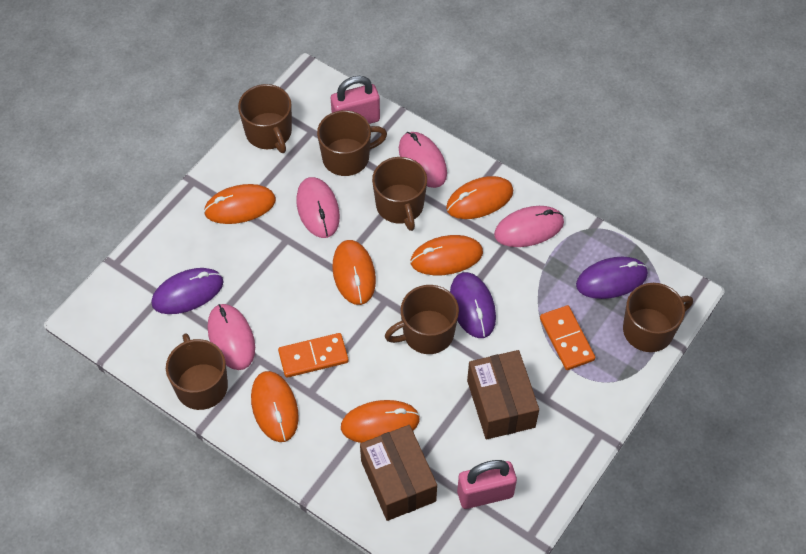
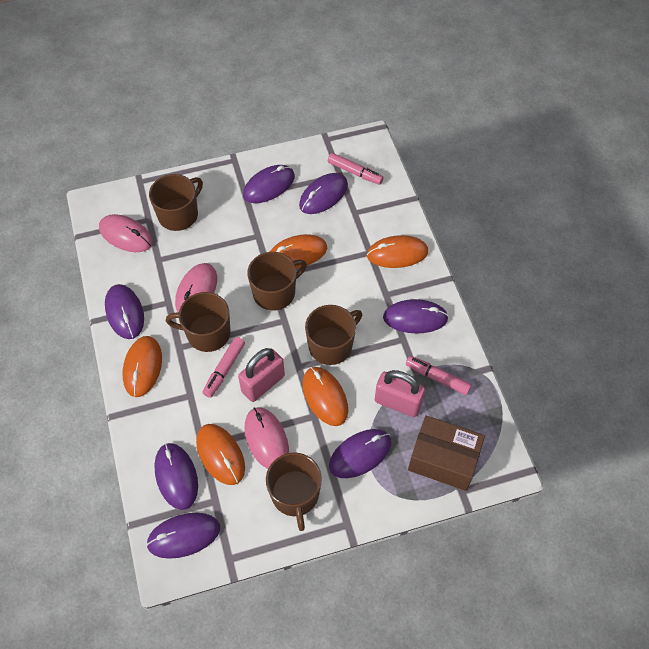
brown box: [360,425,437,521] [467,350,539,439] = 2 -> [408,416,485,491] = 1
brown mug: [166,333,228,410] [238,84,292,153] [317,110,387,176] [372,157,427,231] [385,285,459,354] [623,283,693,352] = 6 -> [149,174,203,231] [166,292,230,352] [247,252,307,311] [266,452,322,531] [305,305,362,365] = 5
orange domino: [278,333,349,378] [540,305,596,370] = 2 -> none = 0
orange mouse: [204,184,276,224] [251,371,299,442] [332,240,376,305] [341,400,420,443] [410,235,483,275] [446,176,513,219] = 6 -> [123,336,162,397] [196,424,245,485] [270,234,327,269] [303,367,348,426] [367,235,428,268] = 5
pink marker: none = 0 -> [202,337,245,398] [328,153,384,185] [406,356,472,395] = 3
pink mouse: [208,304,255,370] [296,177,340,238] [399,132,447,188] [494,206,564,247] = 4 -> [99,214,153,252] [175,263,217,312] [244,407,289,469] = 3
purple mouse: [151,268,223,314] [450,272,496,338] [576,257,648,299] = 3 -> [105,284,144,339] [146,513,220,559] [155,443,198,510] [243,165,295,203] [299,173,348,214] [329,429,391,478] [383,299,449,333] = 7

